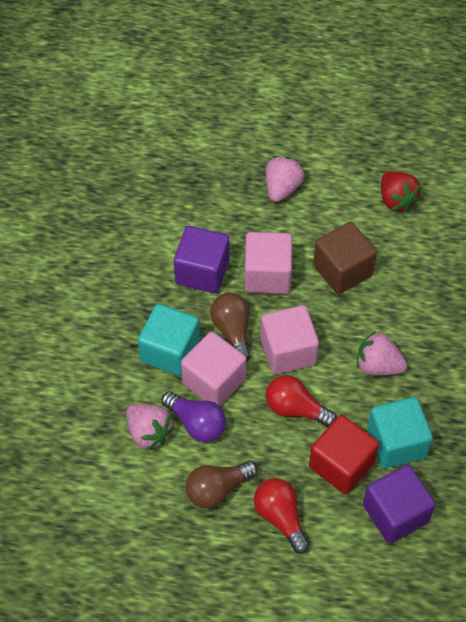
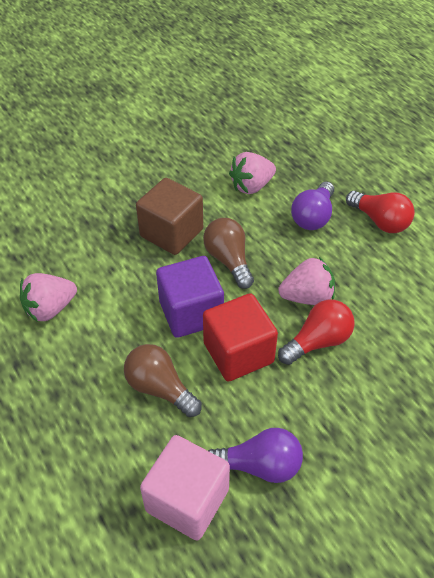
pink cube: [181,332,246,406] [244,232,292,294] [260,305,319,375] = 3 -> [140,435,230,541] = 1
purple cube: [174,226,229,293] [363,465,436,544] = 2 -> [156,256,224,338] = 1
purple light bulb: [161,391,226,442] = 1 -> [208,428,303,483] [291,181,334,230] = 2
red strawberry: [381,171,420,212] = 1 -> none = 0
turquoise cube: [138,304,200,376] [367,397,433,469] = 2 -> none = 0

